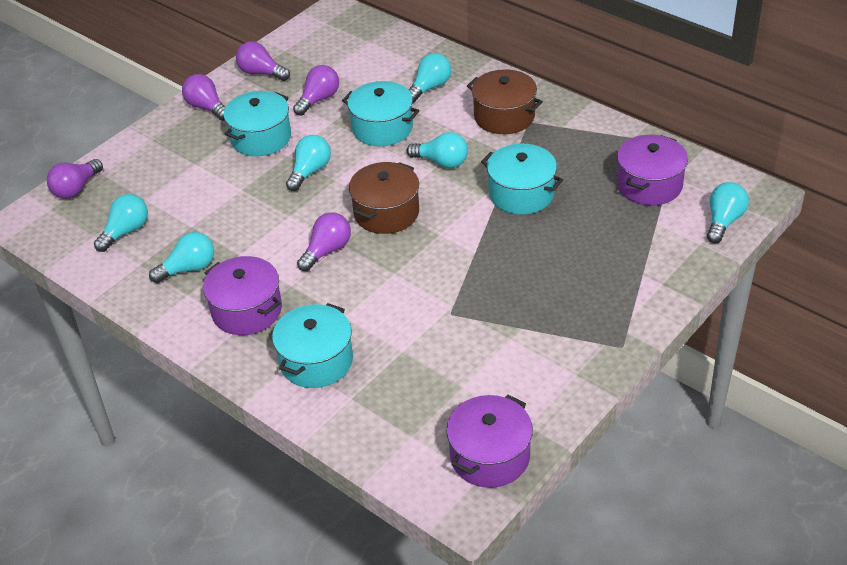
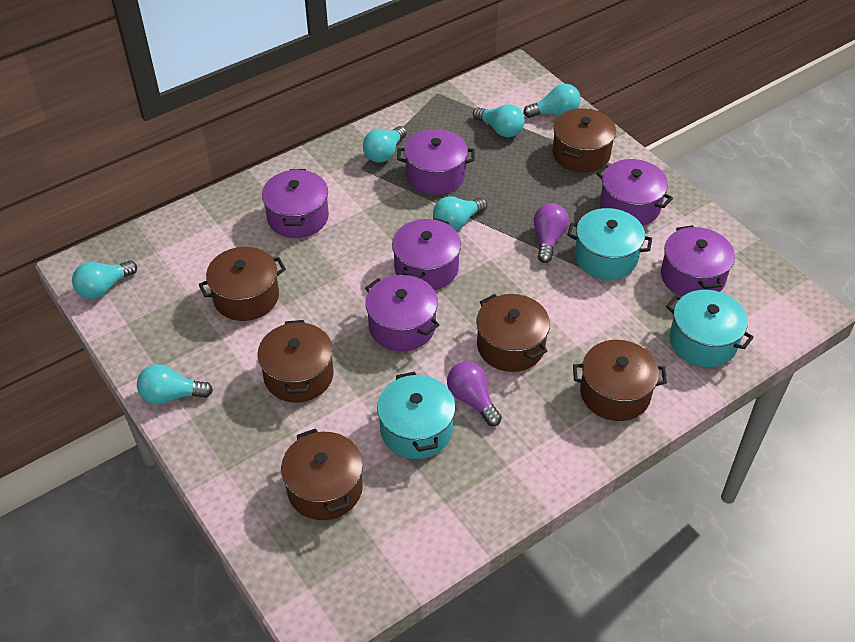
brown pot: [349,162,419,234] [467,69,543,134] = 2 -> [199,247,286,321] [257,320,334,403] [281,428,363,520] [476,294,550,372] [552,108,616,173] [573,340,667,421] = 6
purple light bulb: [47,159,103,199] [182,74,225,121] [236,41,290,81] [293,65,339,116] [297,212,351,271] = 5 -> [447,361,502,426] [533,203,569,263] = 2
purple pot: [203,256,282,335] [446,395,533,488] [617,135,688,205] = 3 -> [262,169,329,238] [365,275,439,351] [392,218,461,290] [397,129,475,195] [596,159,673,226] [661,225,735,297] = 6
turquoise pot: [224,91,291,156] [272,303,353,388] [342,81,419,146] [481,144,563,215] = 4 -> [377,372,456,459] [567,208,652,280] [666,290,754,367] = 3

